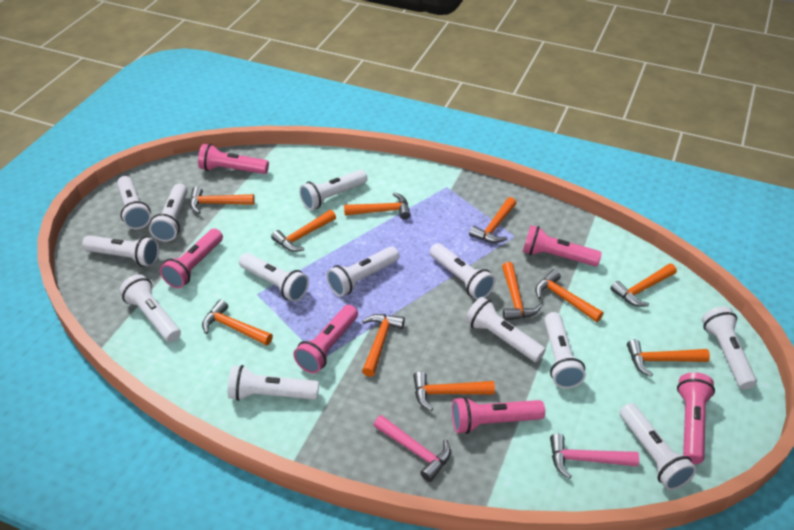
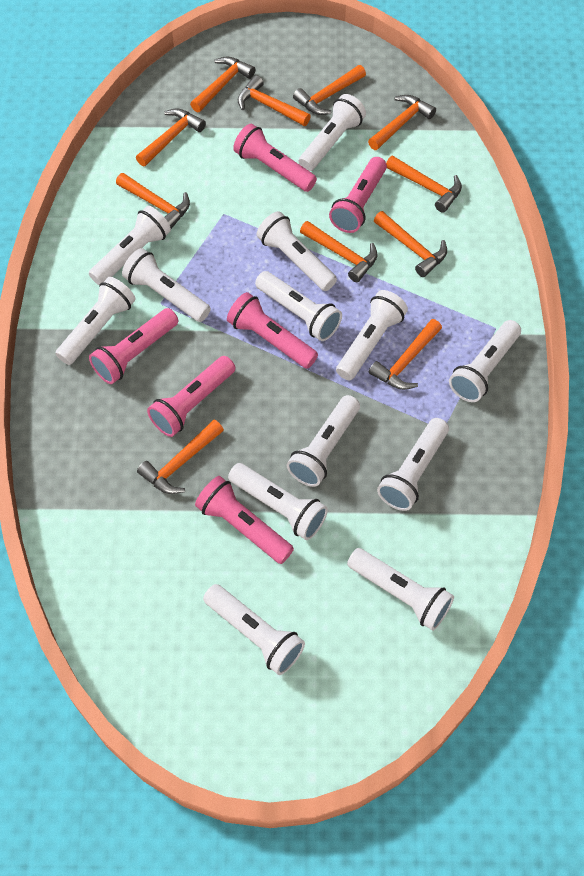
pink hammer: [373,415,451,482] [550,433,639,479] = 2 -> none = 0

